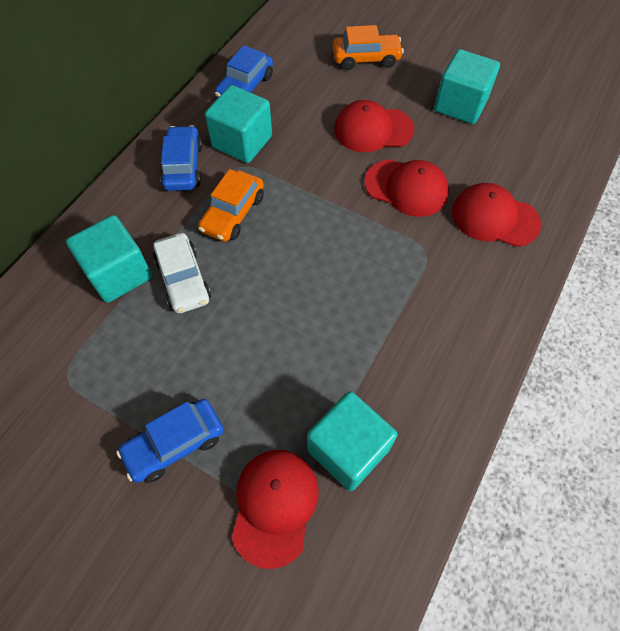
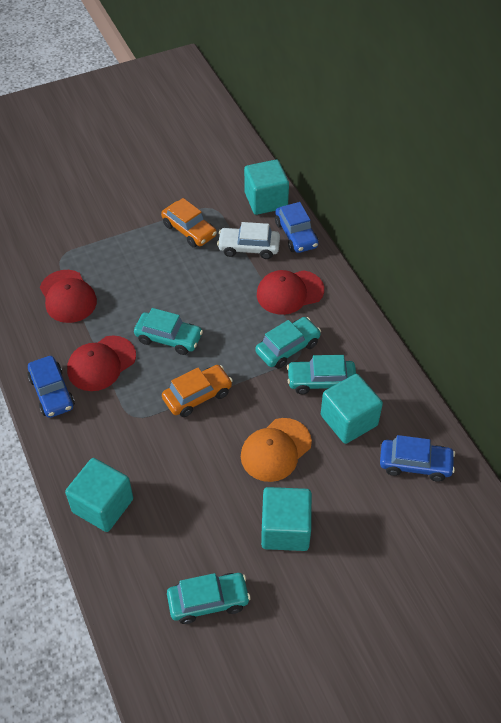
orange cap: none = 0 -> [241,418,312,482] = 1
red cap: [232,450,319,569] [334,100,414,152] [364,159,449,217] [452,183,541,247] = 4 -> [40,270,97,323] [67,335,136,391] [257,270,324,315] = 3
turquoise car: none = 0 -> [134,308,203,355] [167,573,251,624] [255,317,321,369] [287,355,356,394] = 4

